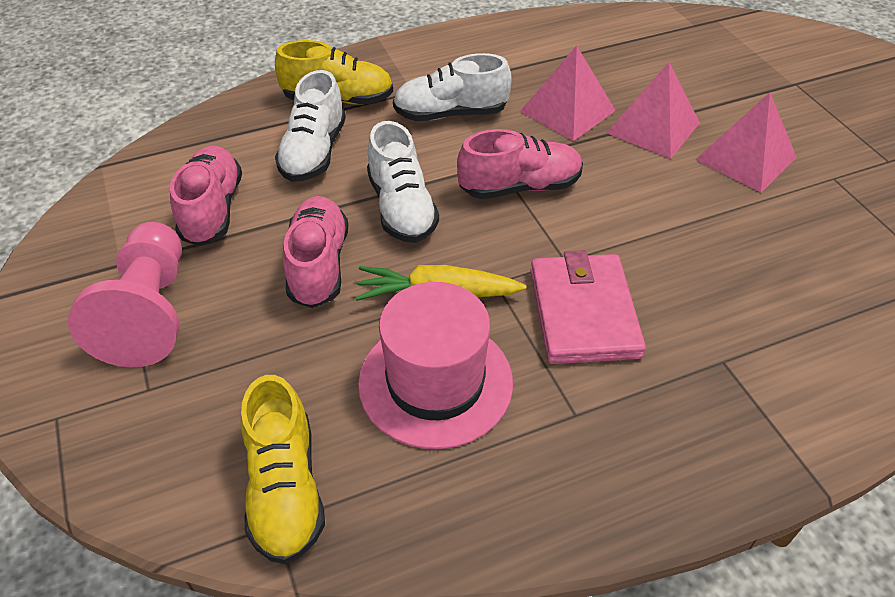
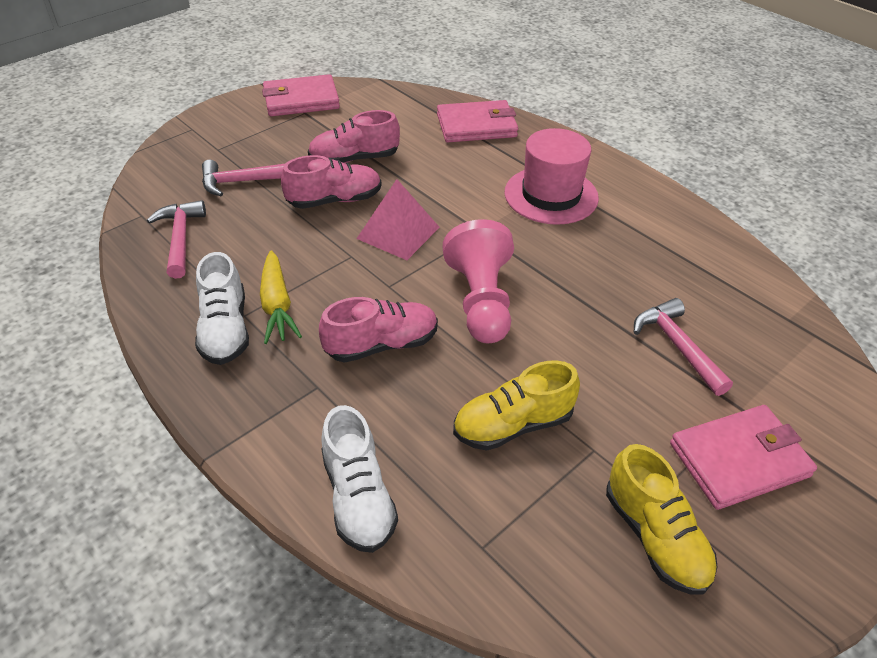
pink hammer: none = 0 -> [147,200,206,279] [202,160,285,196] [634,298,733,396] = 3
pink pyramid: [520,46,616,141] [607,62,700,159] [695,92,797,193] = 3 -> [356,179,440,260] = 1
pink wallet: [530,250,646,364] = 1 -> [262,74,340,116] [437,100,518,142] [670,405,817,510] = 3
white shoe: [275,70,346,182] [367,121,439,243] [393,53,512,121] = 3 -> [195,252,249,365] [321,405,398,553] = 2

